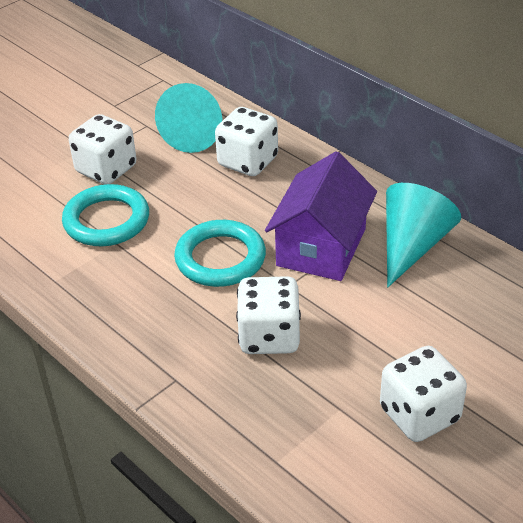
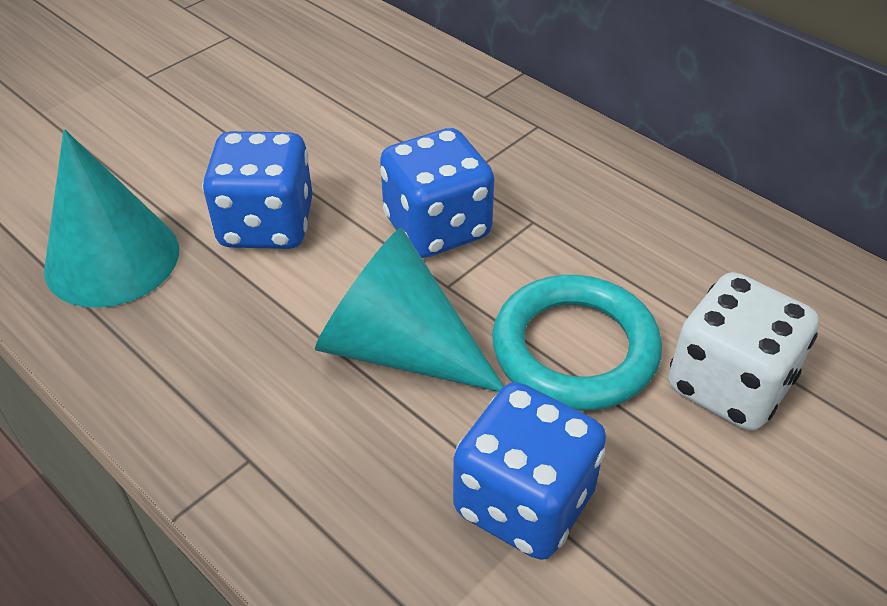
blue dice: none = 0 -> [202,131,313,249] [380,128,494,258] [453,382,606,560] = 3
purple house: [265,151,377,281] = 1 -> none = 0
turquoise ring: [62,184,149,246] [174,220,266,287] = 2 -> [492,275,662,411] = 1
white dice: [69,114,136,184] [215,107,278,176] [236,276,301,354] [380,346,467,442] = 4 -> [668,272,819,431] = 1

